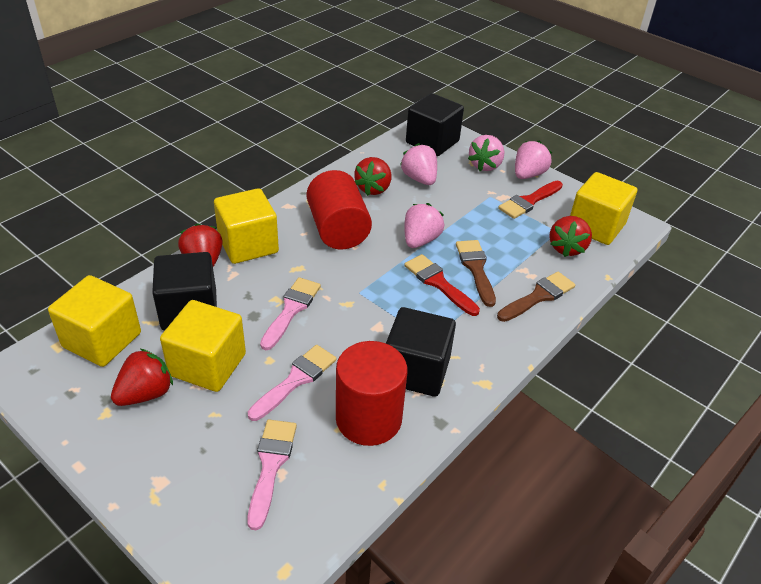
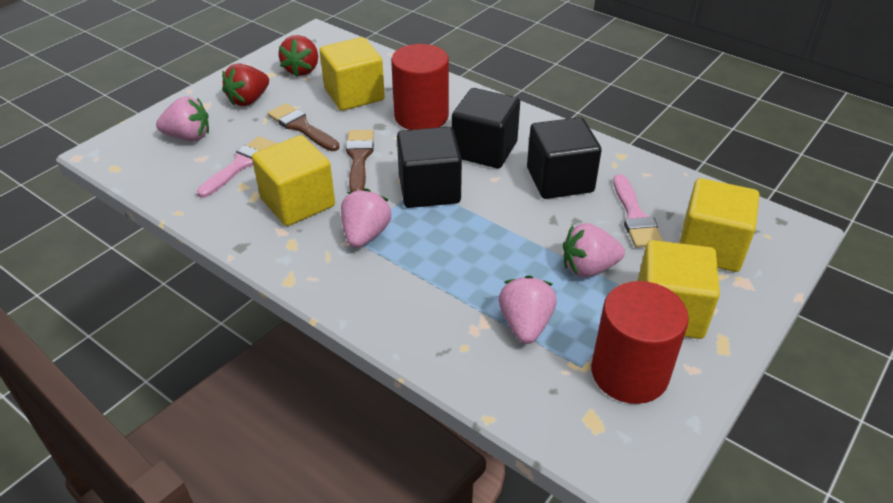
pink brush: [248,345,337,421] [248,420,297,531] [260,277,321,350] = 3 -> [197,136,277,198] [613,174,663,248] = 2
red brush: [404,254,480,316] [498,181,563,219] = 2 -> none = 0
red strawberry: [111,349,173,406] [178,223,223,267] [354,157,391,196] [549,216,592,257] = 4 -> [222,63,269,106] [279,35,318,77] = 2

